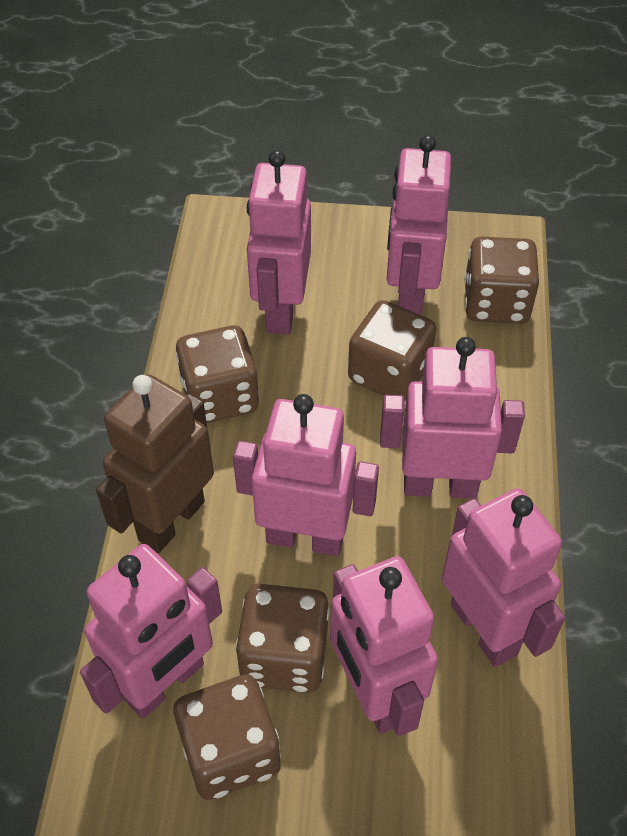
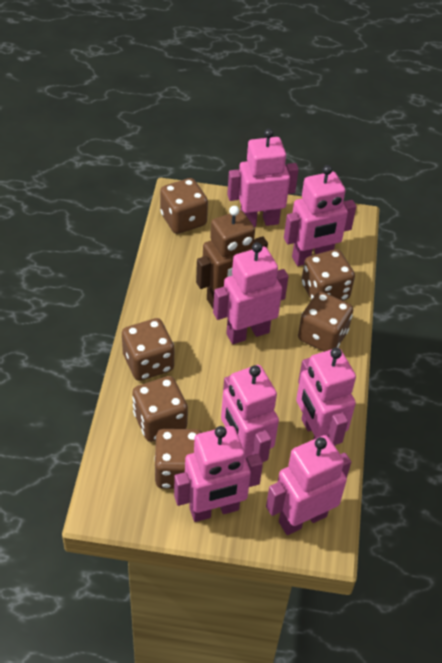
brown dice: [174,674,281,800] [176,325,259,423] [236,584,329,693] [348,300,436,401] [464,236,539,324] = 5 -> [122,318,174,381] [132,376,188,442] [155,429,202,489] [160,178,208,234] [298,291,353,352] [301,249,355,301] = 6

